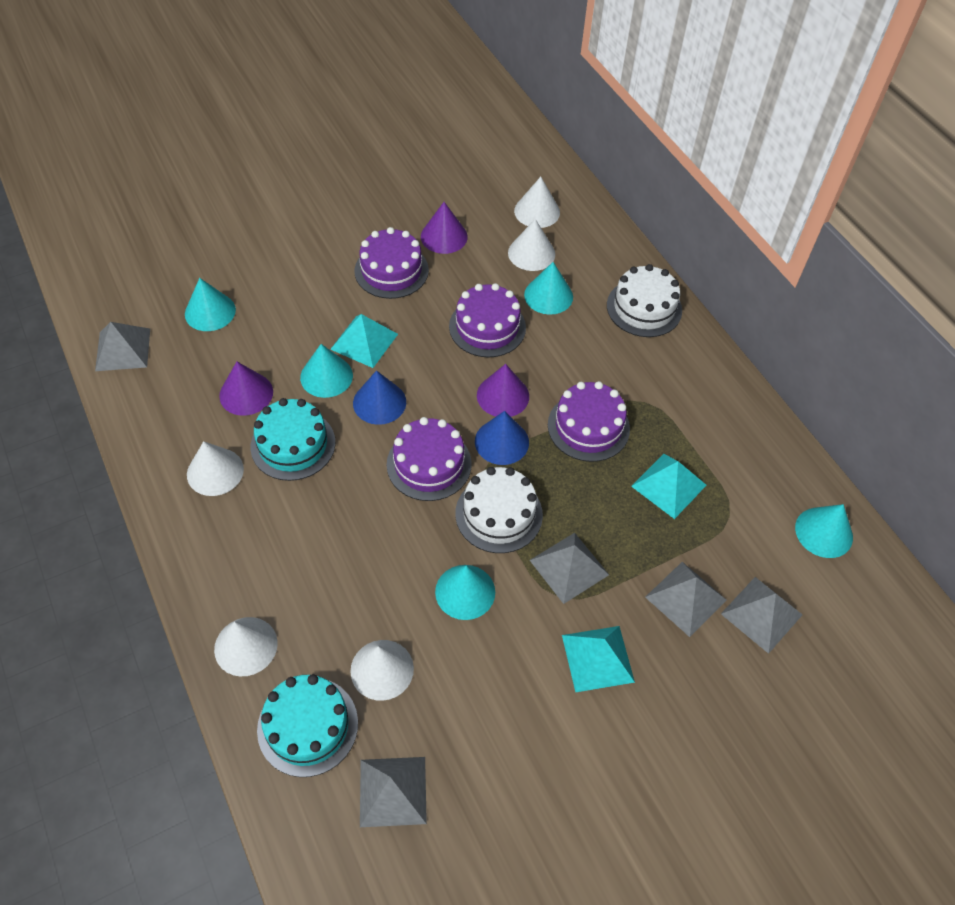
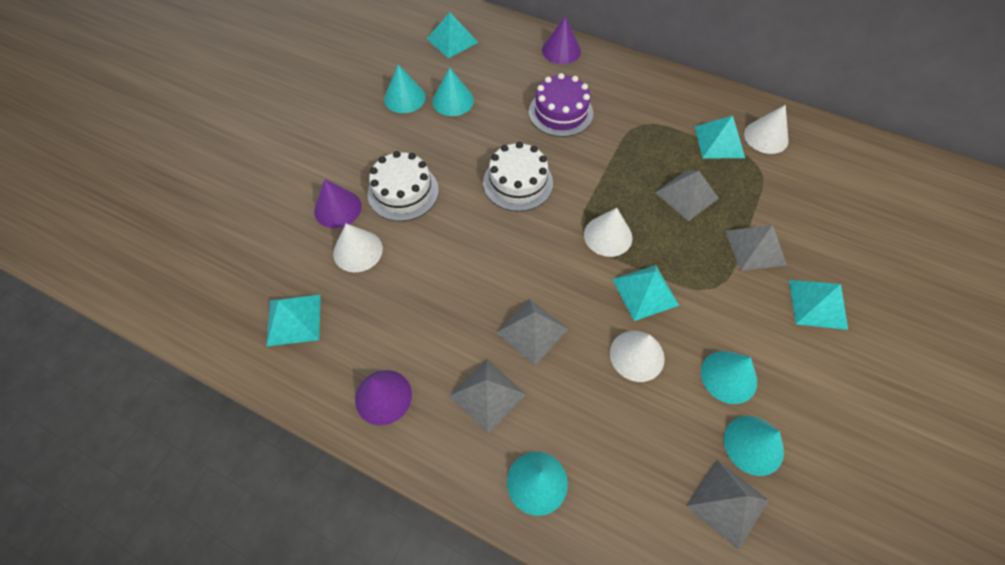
blue cone: [353,370,406,425] [475,411,529,465] = 2 -> none = 0
purple cake: [355,227,429,299] [387,417,472,501] [449,283,526,357] [548,381,630,462] = 4 -> [529,73,593,137] = 1
turquoise cake: [251,398,335,481] [257,674,358,777] = 2 -> none = 0
turquoise pyramid: [330,314,398,368] [562,626,635,692] [631,454,706,519] = 3 -> [266,294,321,347] [427,12,479,59] [612,265,679,321] [695,115,745,159] [789,280,848,330] = 5
white cone: [187,441,244,496] [214,617,278,676] [350,640,414,701] [508,219,555,271] [514,177,560,228] = 5 -> [333,223,383,272] [584,208,633,257] [610,331,665,382] [744,105,789,154] = 4

